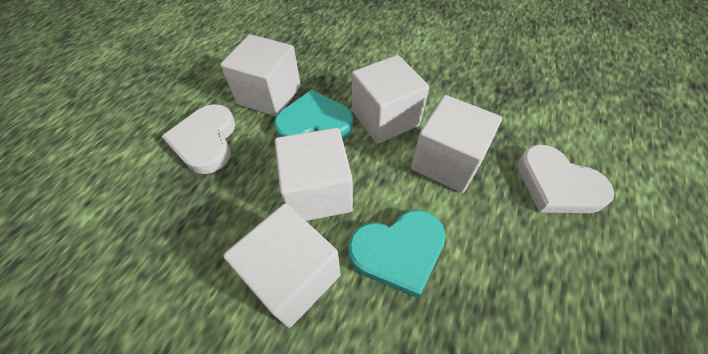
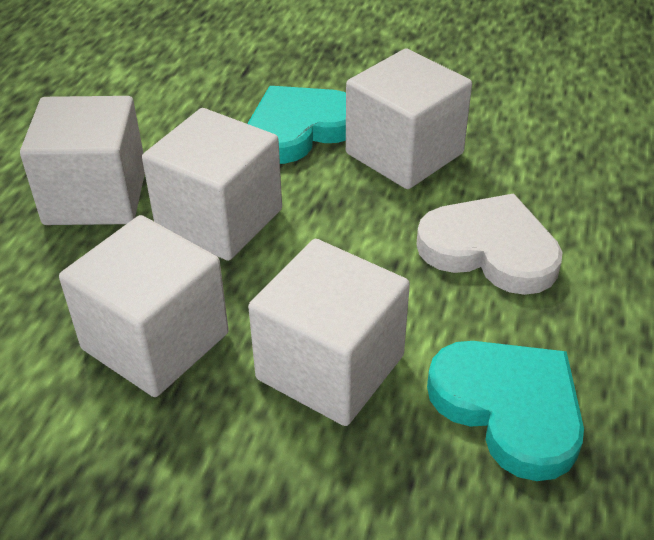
white heart: [162,104,235,174] [518,144,614,213] = 2 -> [416,194,562,295] = 1

